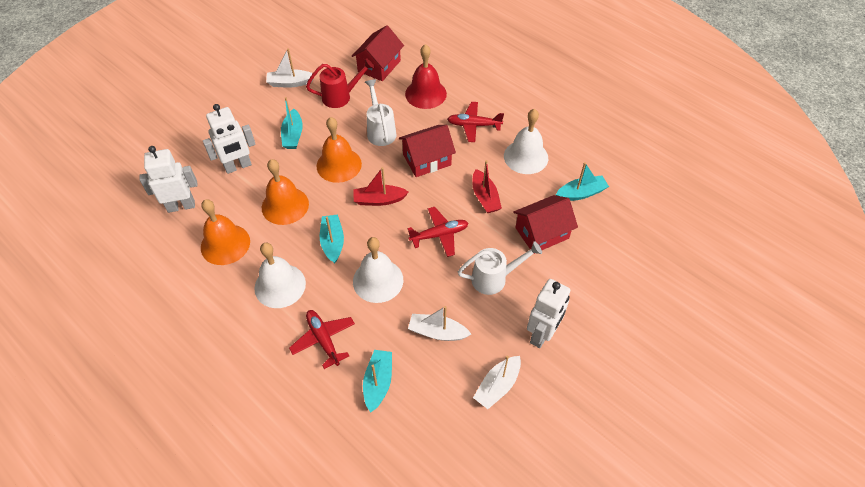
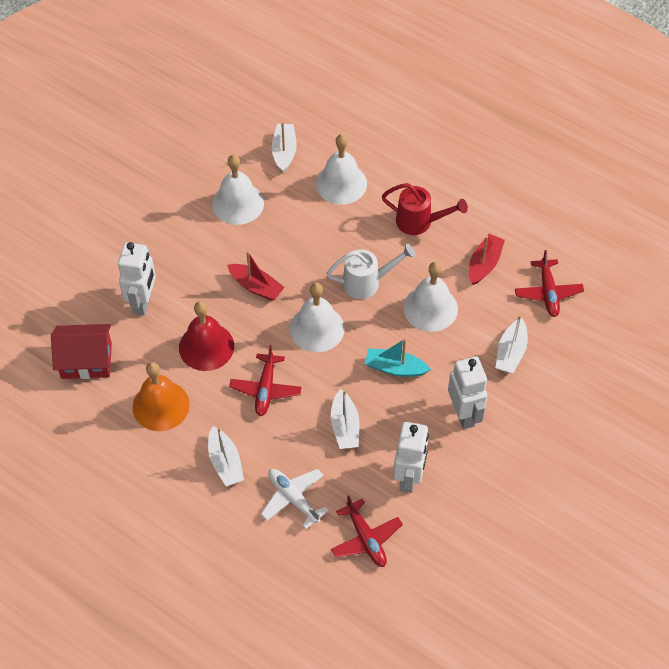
orange bell: [201,199,250,265] [262,159,309,225] [317,117,362,183] = 3 -> [133,362,190,431] = 1
red house: [352,25,404,81] [399,125,456,177] [513,195,578,254] = 3 -> [51,324,112,379] = 1
turquoise boat: [281,97,303,149] [320,215,344,264] [363,350,392,413] [556,162,609,201] = 4 -> [365,339,431,377] = 1
white bell: [254,243,306,308] [353,237,403,303] [504,109,548,174] = 3 -> [212,155,264,225] [290,283,345,352] [316,134,367,205] [403,262,458,332] = 4
white boat: [266,48,314,87] [408,306,471,341] [473,355,521,409] = 3 -> [208,426,244,486] [272,122,297,173] [331,389,359,449] [496,315,528,373] = 4
white plane: none = 0 -> [261,469,329,529] = 1
white watering can: [365,79,397,146] [458,241,542,295] = 2 -> [326,244,415,299] = 1

